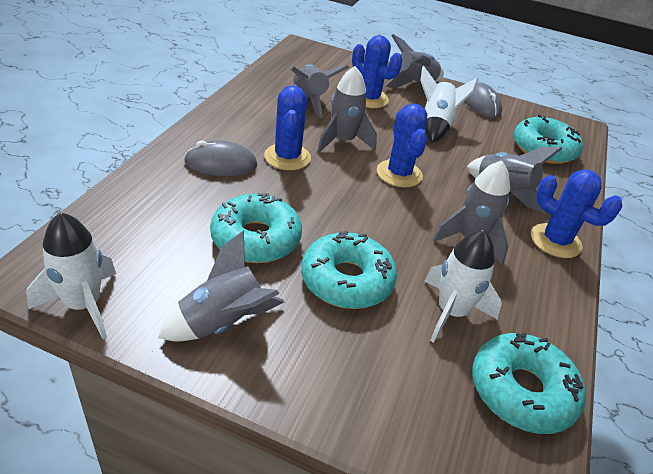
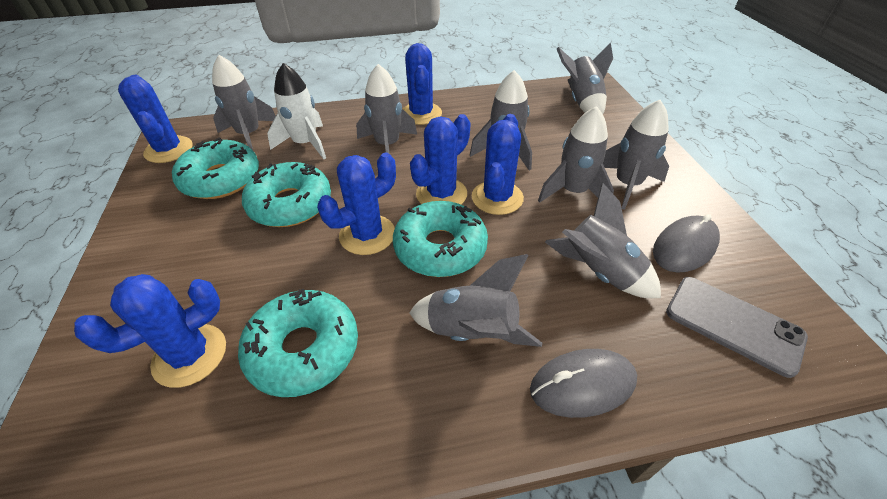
blue cactus: [264,85,311,170] [352,35,402,108] [377,103,427,187] [531,169,622,258] = 4 -> [74,274,226,388] [118,75,193,163] [317,153,396,255] [403,43,442,125] [410,114,471,204] [472,114,524,215] = 6
grey phone: none = 0 -> [666,277,808,378] = 1
grey rocket: [158,231,284,342] [290,64,349,118] [318,66,377,153] [384,34,444,88] [433,161,510,265] [467,147,562,213] = 6 -> [212,55,276,150] [356,64,417,154] [409,254,542,347] [470,70,532,170] [538,106,614,203] [545,183,661,298] [557,43,613,114] [603,100,669,210] = 8
white rocket: [26,212,116,339] [420,66,478,143] [424,229,502,343] = 3 -> [267,63,326,159] = 1

